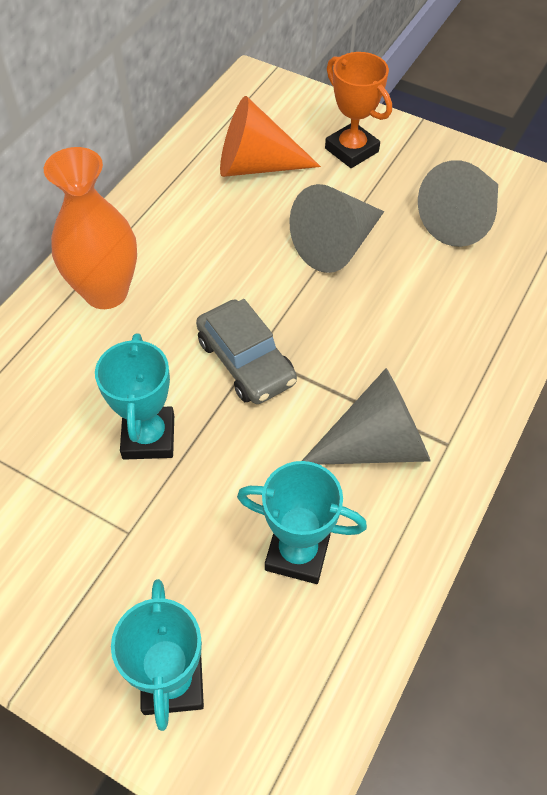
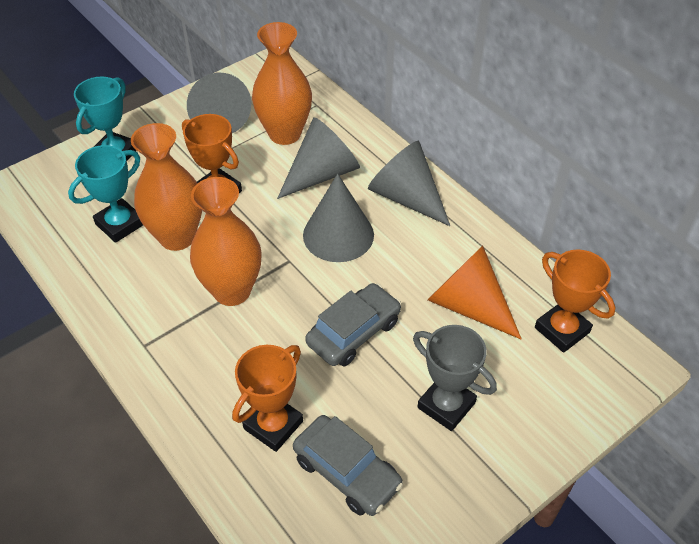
grey car: [196,299,297,404] = 1 -> [293,415,403,516] [305,283,401,367] = 2
grey cone: [289,184,384,273] [302,368,431,465] [418,160,498,247] = 3 -> [187,73,251,133] [277,117,360,199] [303,174,374,262] [368,141,450,226] = 4
grey trophy: none = 0 -> [413,325,497,431] = 1
orange trophy: [325,52,392,168] = 1 -> [182,114,242,193] [232,345,303,452] [535,249,615,353] = 3
orange vase: [44,147,137,309] = 1 -> [131,123,202,251] [190,177,262,306] [252,22,312,145] = 3
turquoise trophy: [95,333,174,460] [111,579,204,731] [237,461,367,584] = 3 -> [68,145,143,243] [74,77,137,161] = 2

